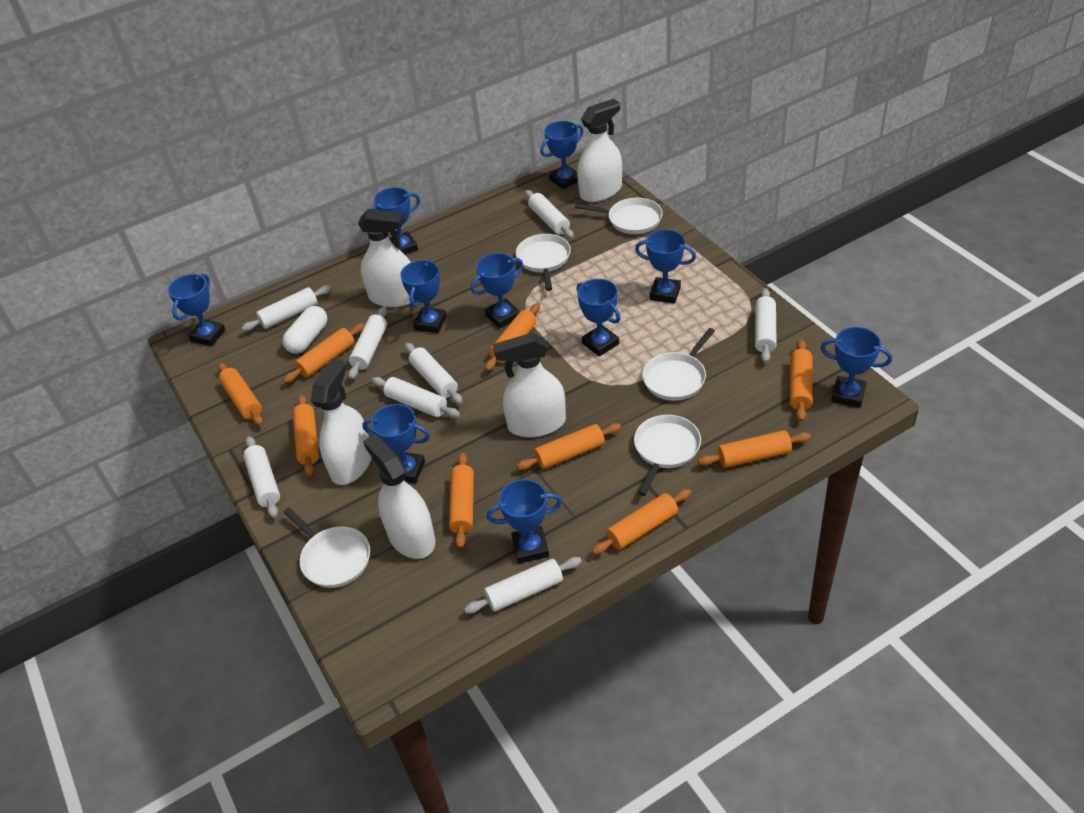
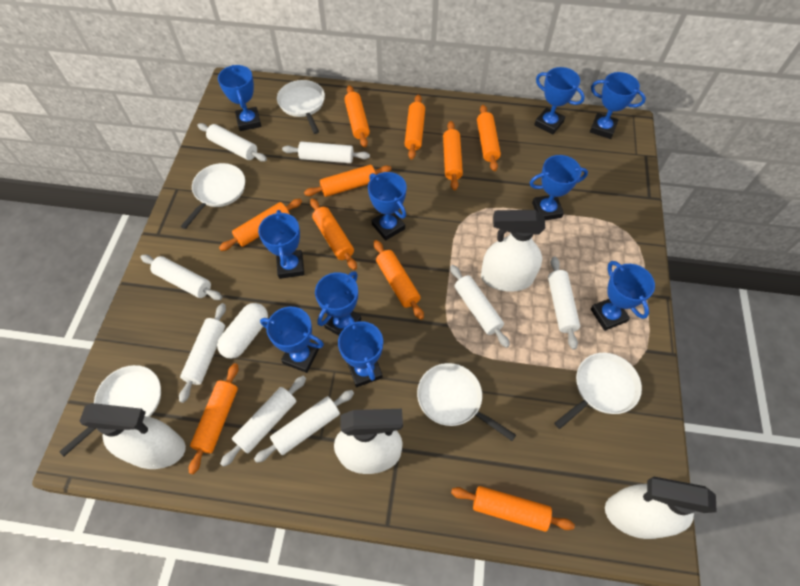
orange rolling pin: [218,363,263,426] [283,323,365,383] [292,394,319,476] [449,452,474,549] [485,303,540,371] [516,423,621,470] [592,489,691,555] [698,430,811,468] [790,339,813,422] = 9 -> [189,363,238,475] [219,199,302,251] [304,165,391,197] [310,198,357,270] [344,85,370,147] [374,240,424,320] [404,95,425,160] [443,121,463,190] [451,486,575,532] [477,105,501,171] = 10
white spray bottle: [311,359,372,485] [358,209,411,307] [363,434,435,559] [493,333,566,438] [577,99,622,202] = 5 -> [79,403,186,469] [334,409,403,474] [481,210,545,292] [605,477,717,539] = 4

